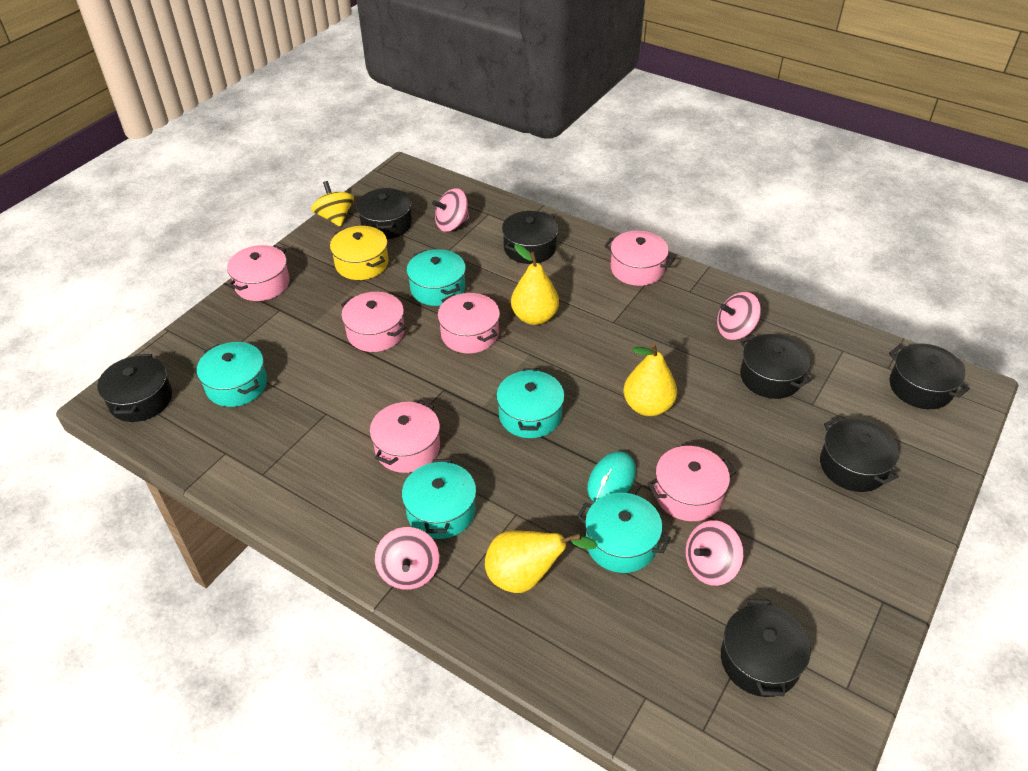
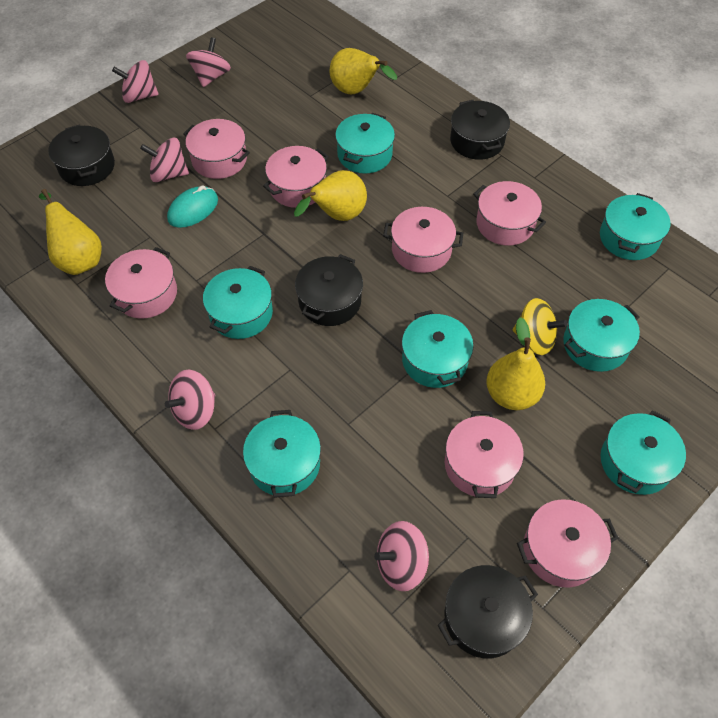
black pot: [97,354,172,422] [357,188,412,239] [502,211,558,264] [721,599,811,697] [740,334,812,399] [820,417,899,492] [889,344,970,409] = 7 -> [48,124,115,186] [295,254,363,326] [438,565,538,658] [450,100,510,160] = 4
pink pot: [227,245,290,301] [341,292,406,352] [370,400,440,473] [438,293,500,353] [604,231,675,286] [647,446,736,521] = 6 -> [105,247,177,319] [183,119,250,179] [263,146,329,208] [383,207,463,273] [445,411,524,498] [473,181,546,246] [517,499,618,588] = 7
pink spinning top: [375,527,439,590] [432,188,469,232] [686,520,744,586] [717,292,761,340] = 4 -> [112,60,159,103] [140,138,189,182] [165,369,215,430] [186,37,231,87] [374,521,429,591] = 5
turquoise pot: [197,342,267,407] [402,459,476,539] [407,249,466,306] [496,368,565,438] [577,493,671,573] = 5 -> [203,266,273,339] [243,410,321,498] [335,113,395,174] [402,310,473,388] [563,299,640,372] [600,193,671,260] [600,410,686,495] = 7
yellow pear: [485,530,598,593] [511,244,559,325] [623,343,677,416] = 3 -> [39,189,102,275] [294,170,367,221] [329,48,397,95] [486,317,545,410] = 4
yellow pot: [330,226,389,280] = 1 -> none = 0

